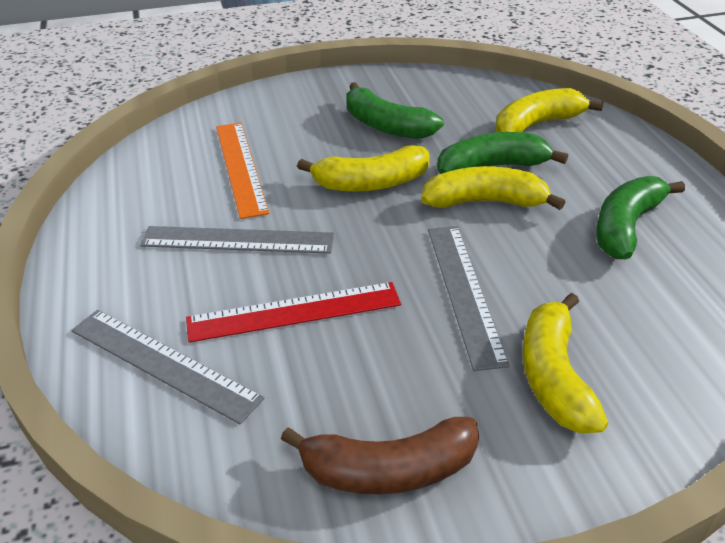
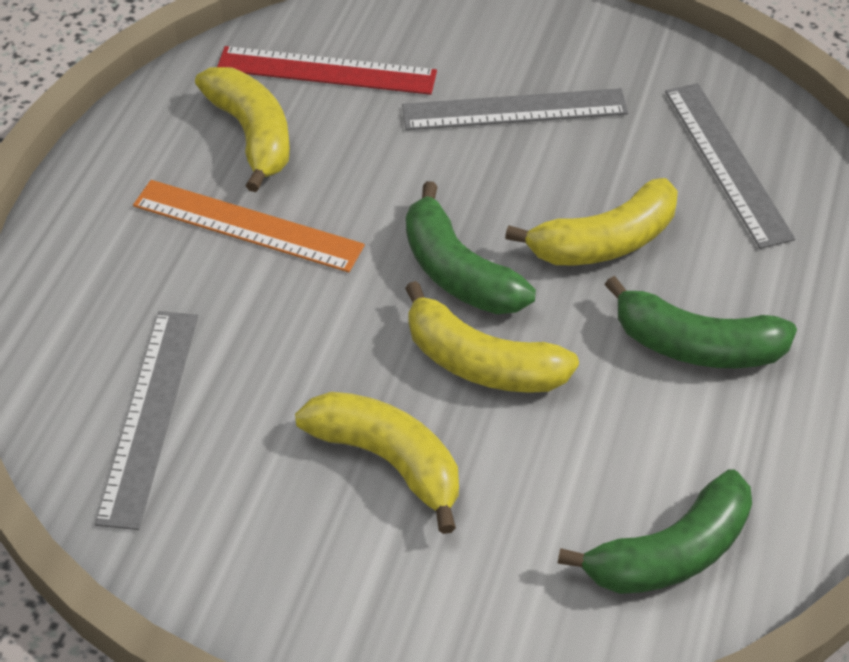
brown banana: [281,417,479,495] = 1 -> none = 0

